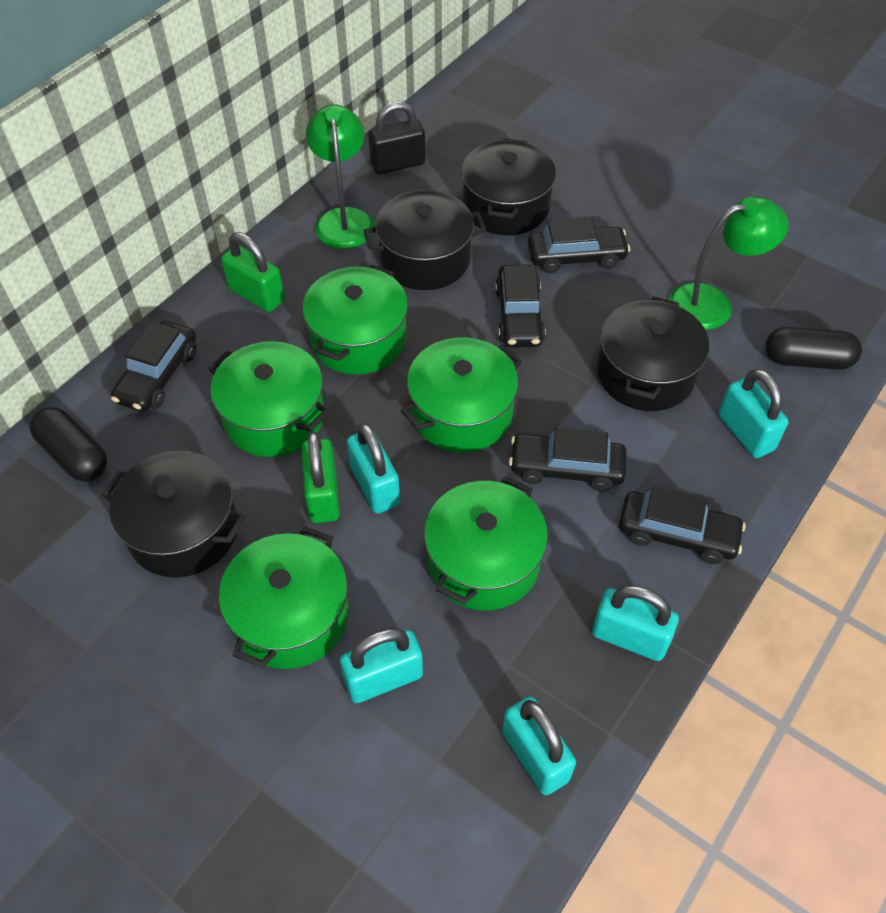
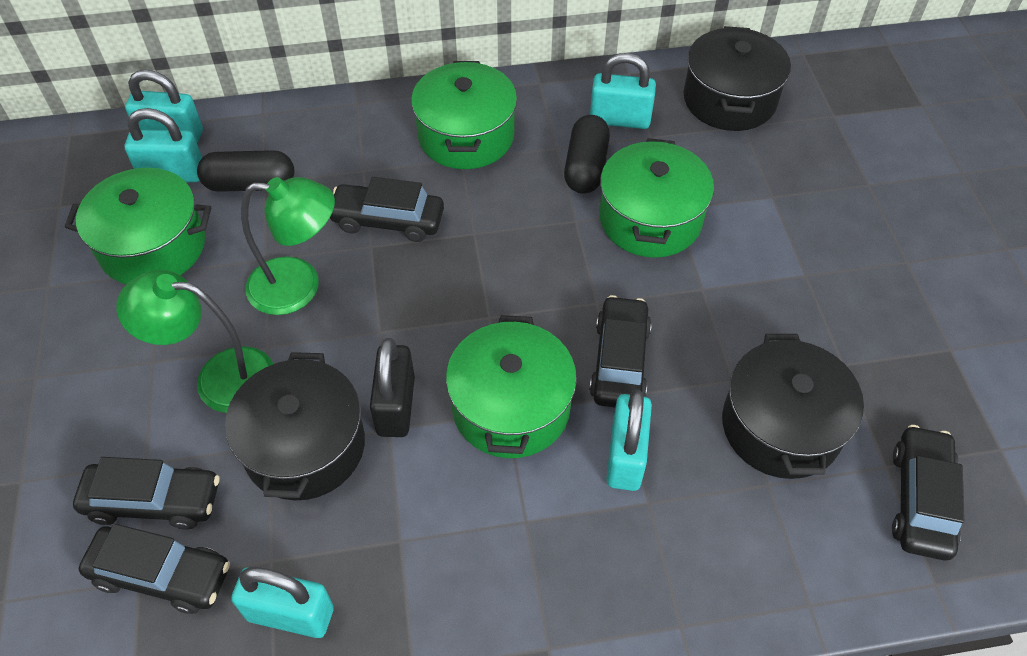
black pot: [102,451,245,578] [364,190,486,290] [461,139,556,235] [597,297,709,411] = 4 -> [225,352,365,501] [683,26,791,131] [722,334,864,479] = 3
green padlock: [221,232,285,312] [301,431,340,523] = 2 -> none = 0
green pot: [208,341,329,457] [219,526,349,669] [303,265,408,375] [401,338,522,452] [424,476,548,610] = 5 -> [65,168,211,285] [411,61,517,169] [446,315,577,458] [599,138,714,258] = 4

